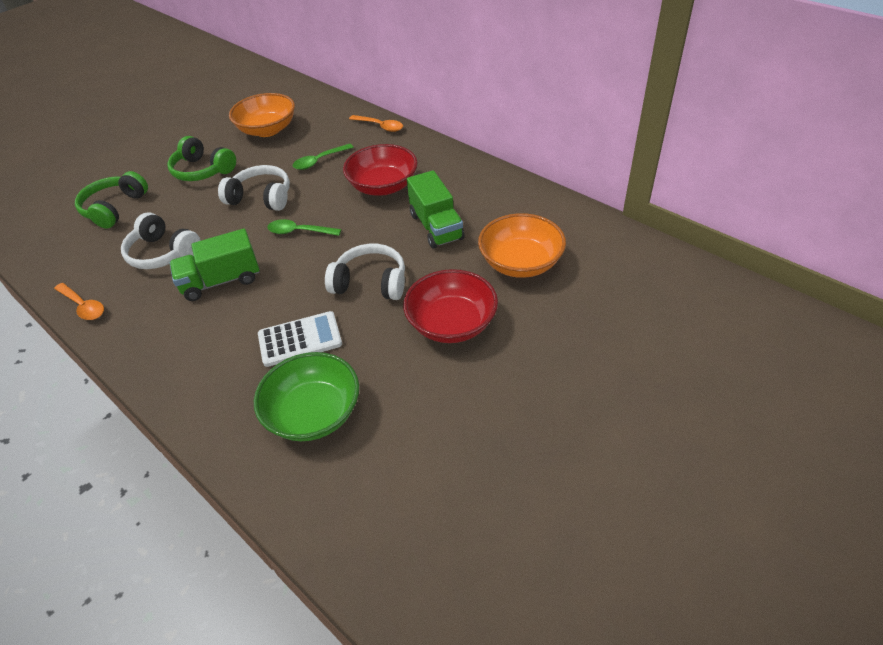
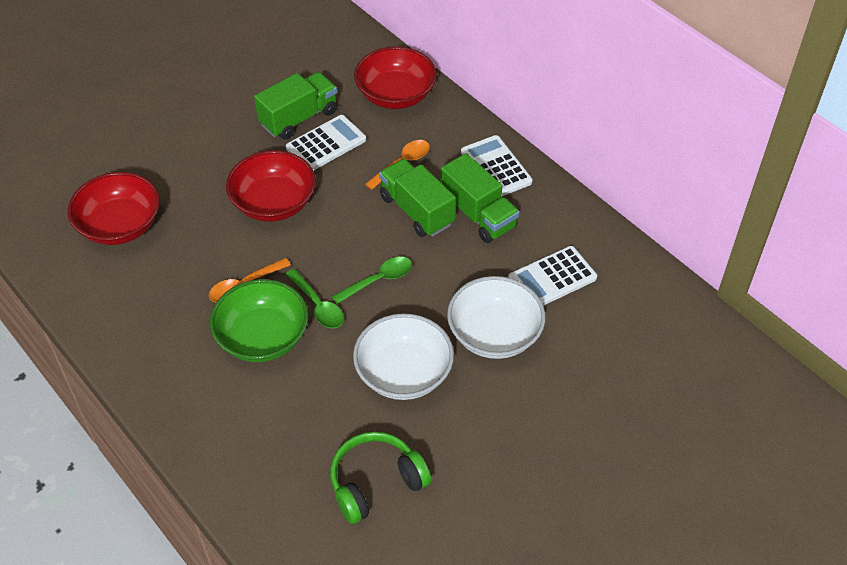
green headphones: [75,171,148,229] [167,136,236,181] = 2 -> [330,432,431,524] = 1
green truck: [170,228,259,301] [407,170,465,248] = 2 -> [254,72,337,140] [379,159,456,237] [441,153,519,243] = 3
orange bowl: [229,93,295,137] [478,213,566,278] = 2 -> none = 0
red bowl: [343,144,418,196] [403,269,498,343] = 2 -> [67,172,160,245] [226,150,316,222] [354,46,437,109] = 3
white bowl: none = 0 -> [353,313,454,400] [447,276,545,359] = 2
white calculator: [258,311,342,367] = 1 -> [286,115,366,171] [461,135,533,196] [508,246,597,306] = 3
white headphones: [121,212,201,269] [218,165,290,211] [325,244,405,300] = 3 -> none = 0

